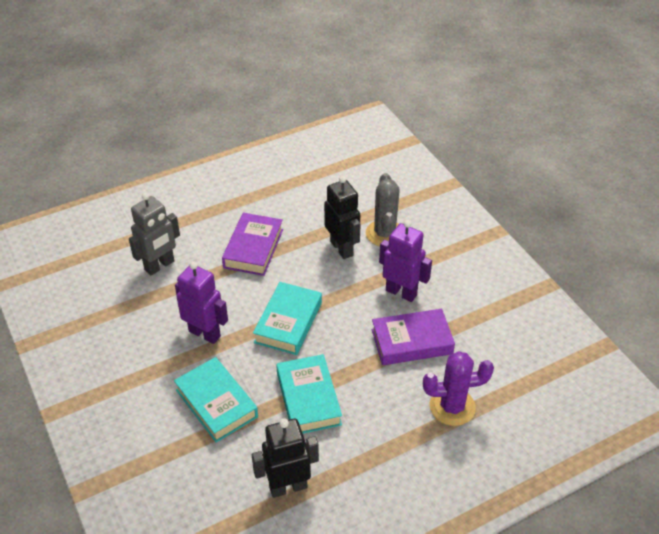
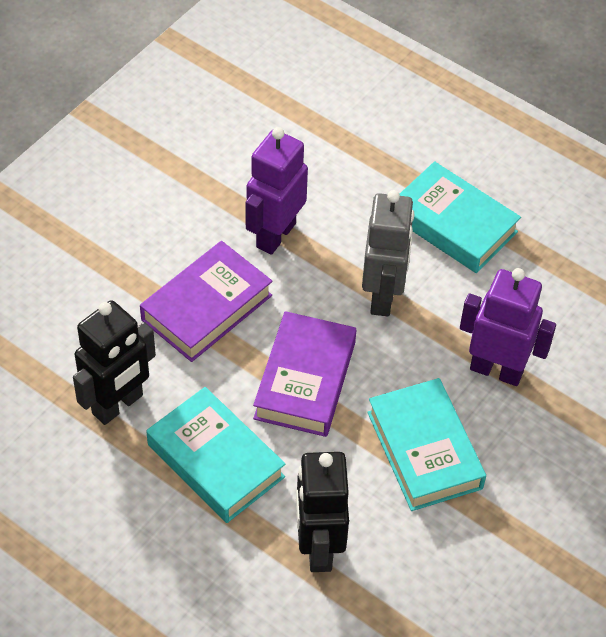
grey cactus: [366,173,400,246] = 1 -> none = 0
purple cactus: [423,351,494,426] = 1 -> none = 0

